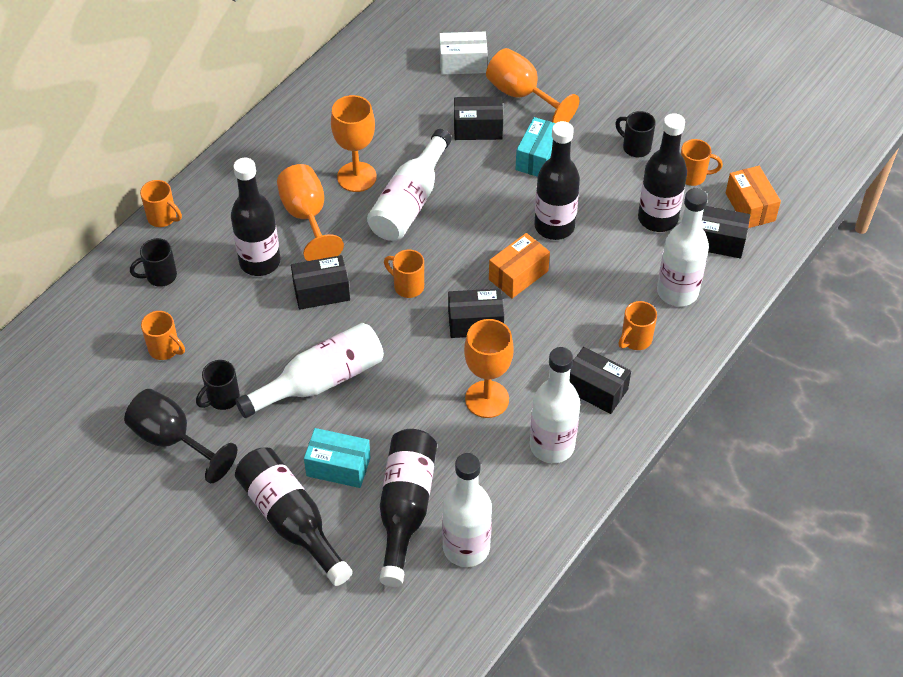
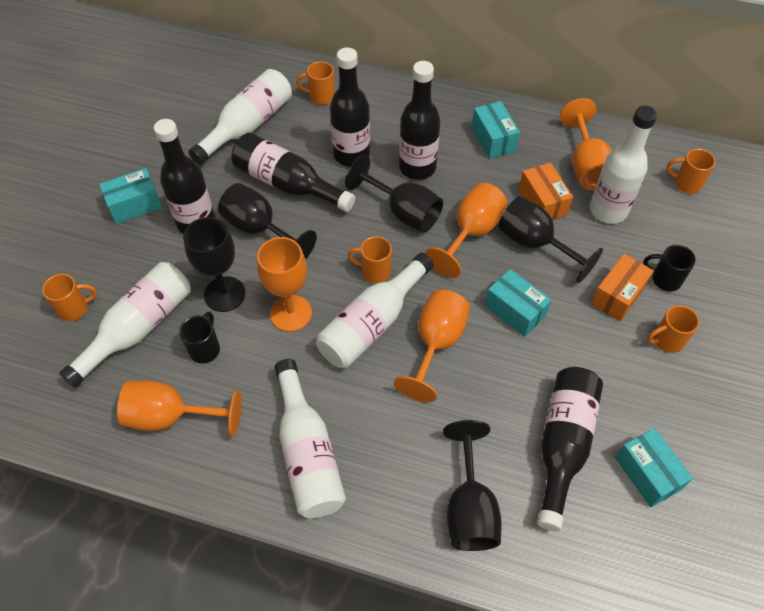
black box: [291,255,350,310] [448,289,504,338] [454,97,503,140] [570,347,631,414] [701,206,750,258] = 5 -> none = 0
black goblet: [124,389,237,483] = 1 -> [183,217,245,312] [218,183,317,259] [345,155,443,233] [443,420,501,551] [498,196,603,283] = 5
black mug: [130,238,177,287] [196,360,240,410] [615,111,656,157] = 3 -> [180,312,220,363] [643,245,696,292] = 2
orange goblet: [277,164,344,261] [331,95,377,192] [464,319,514,418] [486,48,580,123] = 4 -> [117,381,242,437] [257,237,312,332] [394,289,470,402] [425,182,507,278] [560,98,612,190] = 5
turquoise box: [304,428,371,488] [515,117,555,177] = 2 -> [99,168,162,224] [472,101,520,159] [485,269,552,337] [615,428,693,507] = 4
white box: [439,32,488,75] = 1 -> none = 0

